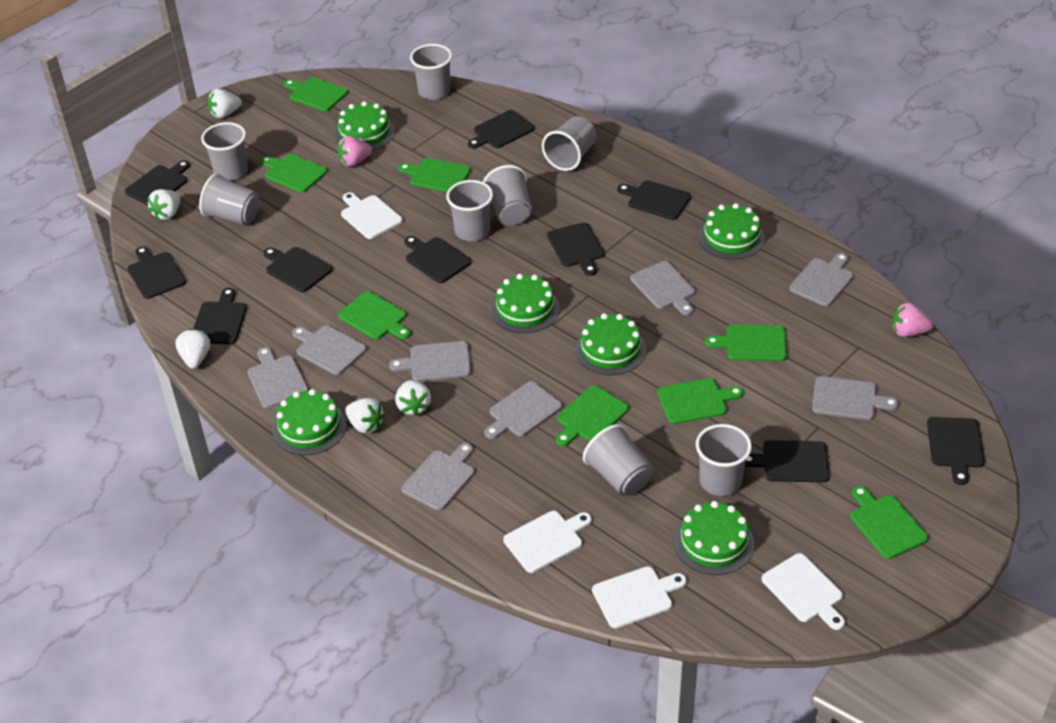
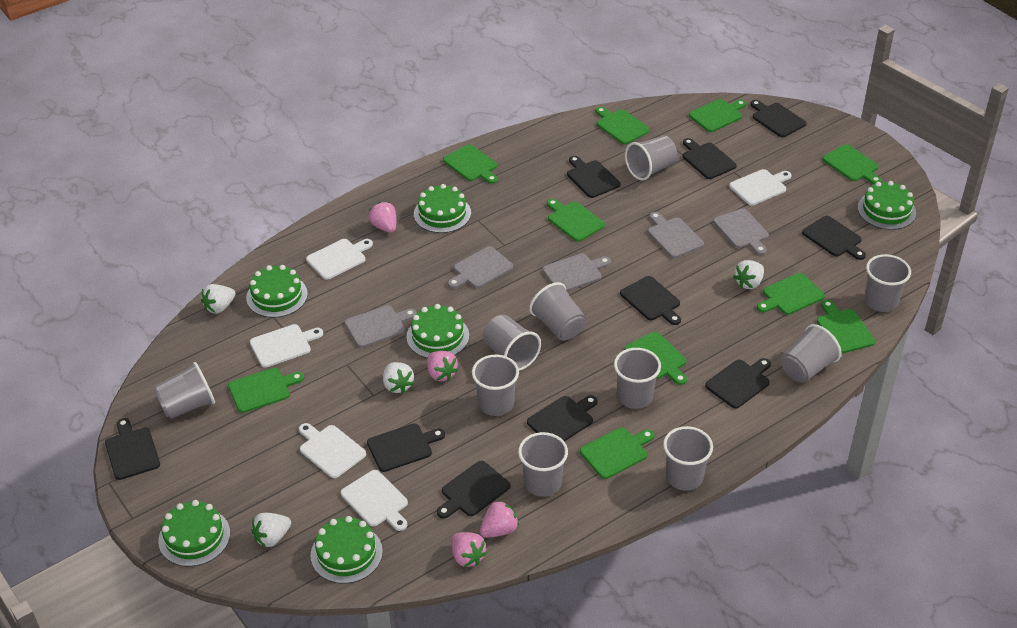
green cutting board: [260,154,327,193] [284,77,348,111] [338,291,411,340] [398,158,471,192] [556,385,629,446] [658,378,743,424] [705,325,787,361] [850,486,928,559] = 8 -> [228,368,304,413] [443,144,498,184] [547,199,605,242] [580,428,655,479] [596,107,650,144] [625,332,687,385] [689,99,746,132] [757,273,825,315] [817,300,875,353] [822,144,882,184] = 10
grey cup: [199,173,260,225] [201,122,248,181] [410,44,452,100] [446,180,493,241] [483,165,532,226] [542,116,596,171] [583,424,653,496] [696,424,752,496] = 8 -> [154,362,215,419] [472,354,519,416] [483,315,541,371] [518,432,568,497] [529,282,586,340] [614,348,661,409] [625,136,677,181] [663,426,713,491] [781,324,842,383] [864,254,911,312] = 10
grey cutting board: [248,347,309,408] [292,326,367,375] [389,341,471,381] [401,443,475,511] [484,381,562,439] [631,261,695,315] [789,253,853,307] [812,376,899,420] = 8 -> [345,305,417,348] [448,246,513,289] [542,253,611,291] [648,212,704,258] [713,208,769,255] = 5
pink strawberry: [337,136,372,166] [892,303,933,337] = 2 -> [369,202,396,233] [427,351,458,381] [451,532,487,567] [480,500,519,538] = 4
white cutting board: [341,192,403,239] [503,511,592,573] [592,566,687,628] [762,553,845,630] = 4 -> [250,324,323,368] [299,423,366,478] [306,239,373,280] [341,470,408,531] [729,169,792,205] = 5
white strawberry: [148,189,181,220] [175,329,210,369] [208,89,242,118] [345,398,385,434] [395,380,431,416] = 5 -> [201,284,236,314] [251,513,291,547] [383,362,414,393] [733,260,764,289] = 4

